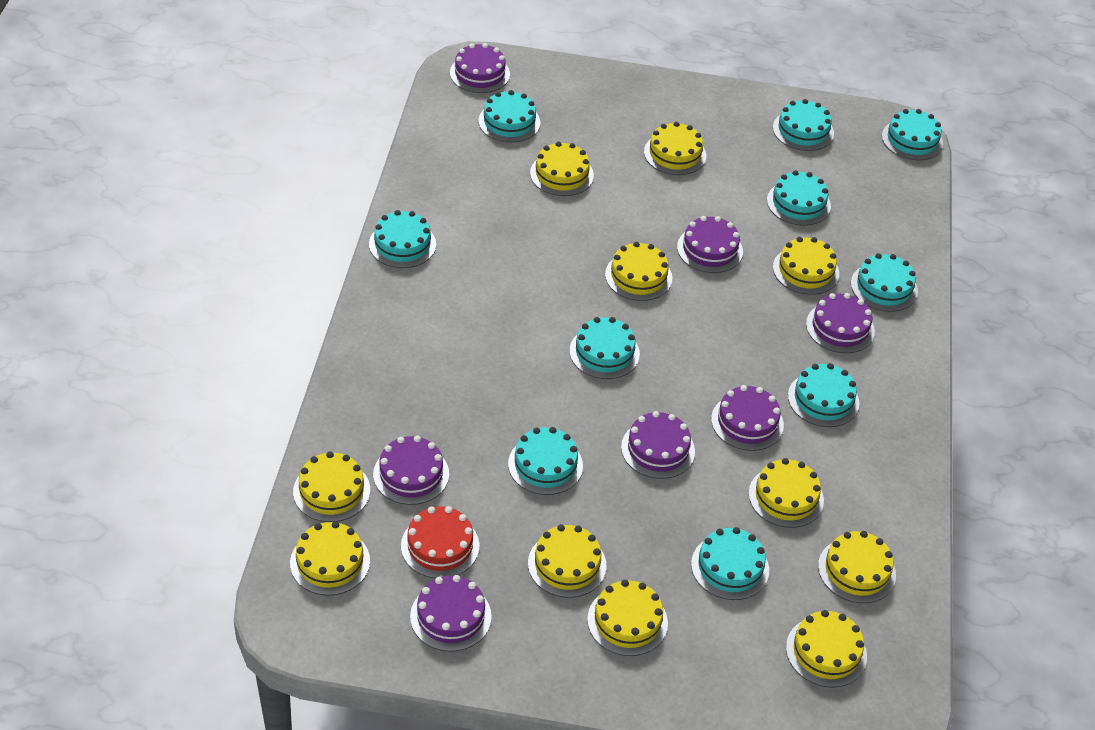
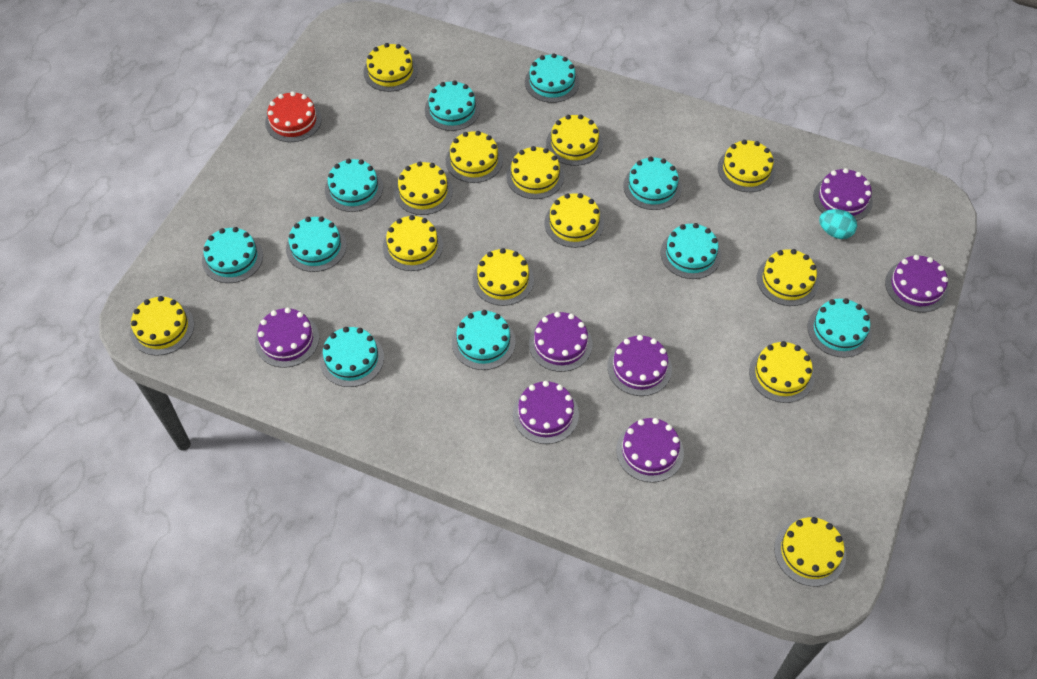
turquoise egg: none = 0 -> [819,209,857,239] = 1
yellow cake: [290,521,370,596] [293,451,370,522] [528,524,607,598] [530,142,594,196] [587,580,668,656] [605,242,672,301] [644,122,706,175] [749,458,824,528] [773,237,839,295] [786,610,867,687] [818,531,896,603] = 11 -> [130,296,194,356] [363,43,418,92] [383,215,443,271] [394,161,453,215] [446,131,503,183] [472,248,534,306] [506,146,564,199] [544,193,604,248] [546,114,603,166] [718,140,776,192] [749,341,814,403] [757,249,819,306] [774,517,846,586] = 13

